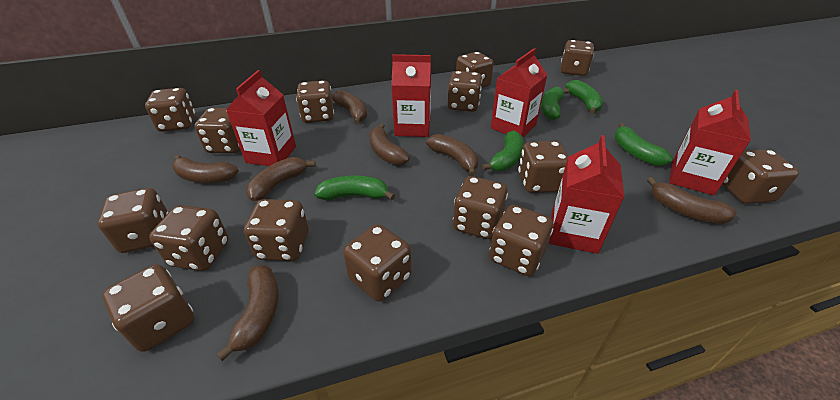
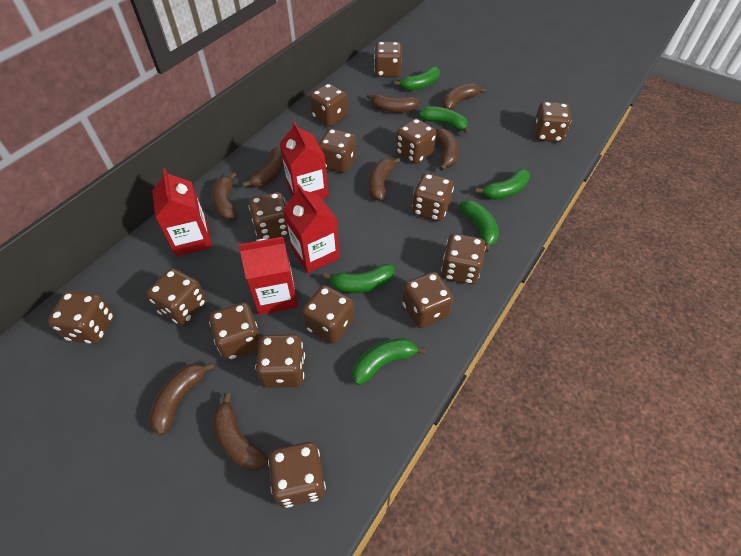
brown banana: [172,155,239,183] [216,265,279,361] [246,157,316,201] [332,90,367,124] [369,124,410,165] [426,134,479,176] [647,177,737,224] = 7 -> [149,362,215,435] [212,172,237,220] [212,393,268,471] [242,147,284,187] [367,93,420,113] [368,157,400,201] [436,128,459,171] [442,83,486,110] = 8
green banana: [314,175,395,200] [482,130,524,171] [541,87,569,120] [565,80,603,114] [614,123,673,166] = 5 -> [323,264,394,293] [352,338,426,385] [394,67,440,91] [419,106,470,134] [459,200,499,252] [475,169,530,200] = 6
red carton: [226,70,296,166] [391,54,431,137] [491,48,547,137] [549,135,624,254] [669,90,751,196] = 5 -> [152,168,212,256] [238,237,298,315] [279,121,329,199] [283,184,340,273] = 4

